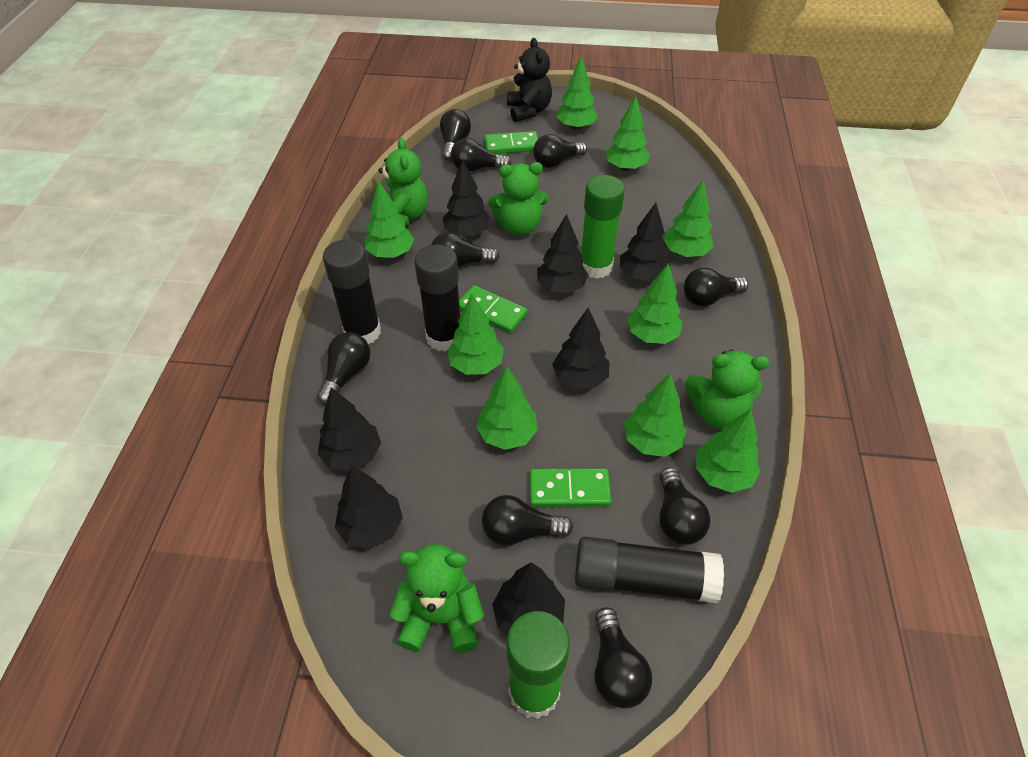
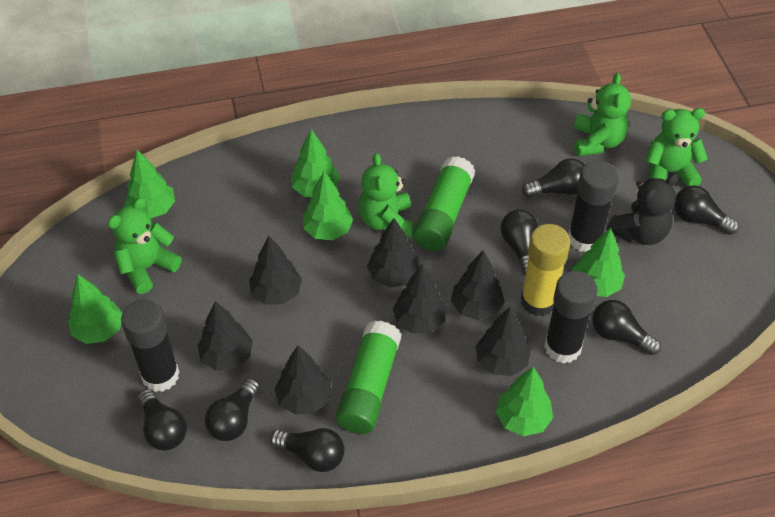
black light bulb: [317,332,371,405] [431,232,499,267] [440,109,471,161] [451,138,511,172] [482,495,573,546] [533,134,587,168] [595,607,652,708] [660,467,710,544] [684,267,749,307] = 9 -> [138,389,187,450] [205,378,260,441] [270,428,345,472] [501,209,538,275] [522,158,585,197] [592,300,661,355] [674,185,740,235] = 7
green domino: [459,285,528,333] [485,131,538,154] [530,469,611,507] = 3 -> none = 0
green tree: [365,180,414,258] [447,294,504,375] [476,366,538,450] [556,55,598,130] [605,96,650,171] [624,373,686,457] [627,263,682,344] [664,179,713,257] [695,409,761,493] = 9 -> [68,274,122,344] [125,150,175,219] [291,129,340,197] [303,172,353,240] [496,366,553,436] [572,227,625,297] = 6
yellow glue stick: none = 0 -> [521,224,570,316] = 1

